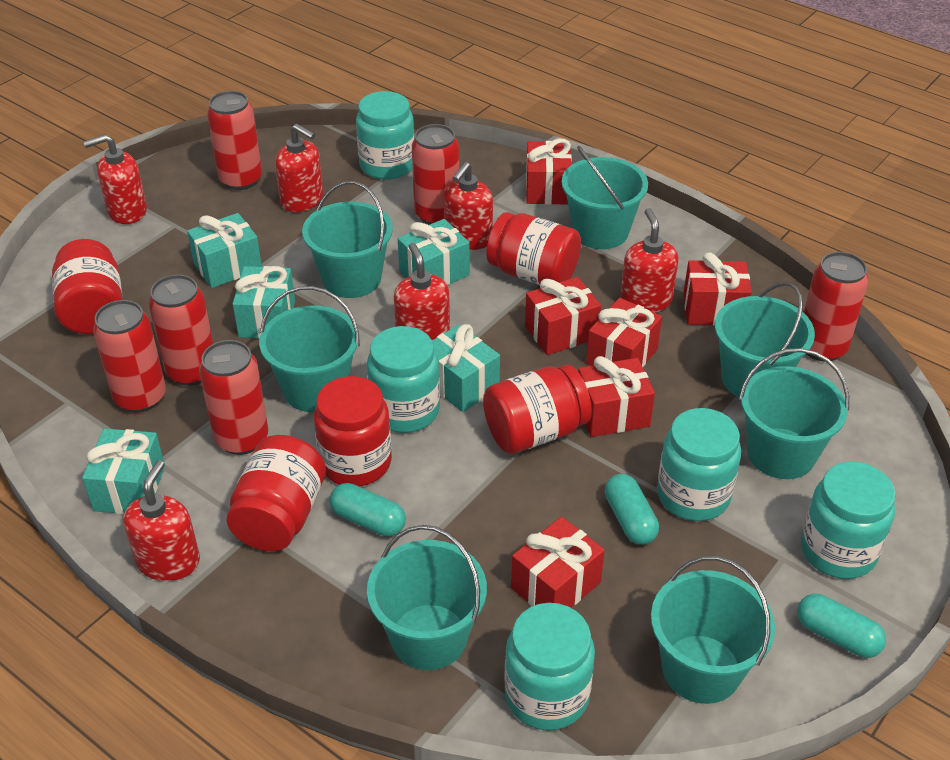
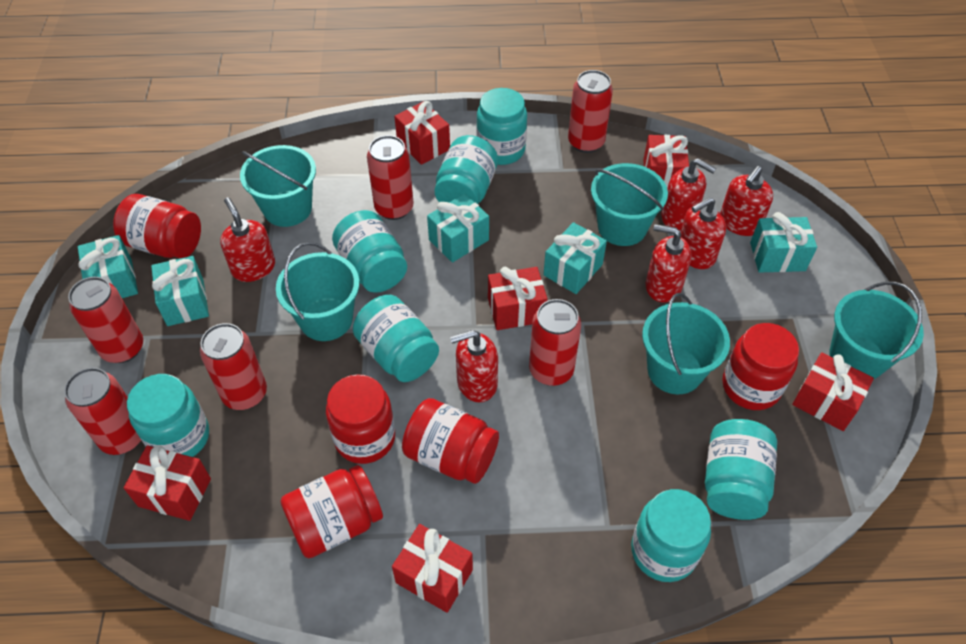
turquoise bucket: [259,286,360,412] [302,181,393,298] [367,525,487,670] [562,146,648,249] [651,556,775,704] [715,282,815,397] [739,348,849,479] = 7 -> [240,145,316,227] [276,242,359,341] [591,163,668,246] [642,293,730,394] [829,282,924,379] = 5
turquoise capsule: [330,483,406,536] [605,474,659,545] [797,594,886,658] = 3 -> none = 0
turquoise jar: [356,91,415,180] [367,326,440,433] [504,603,595,730] [657,408,741,521] [801,462,896,579] = 5 -> [127,374,209,457] [332,210,407,293] [353,295,439,382] [434,135,498,204] [476,88,527,165] [631,489,711,582] [705,419,777,520] = 7

